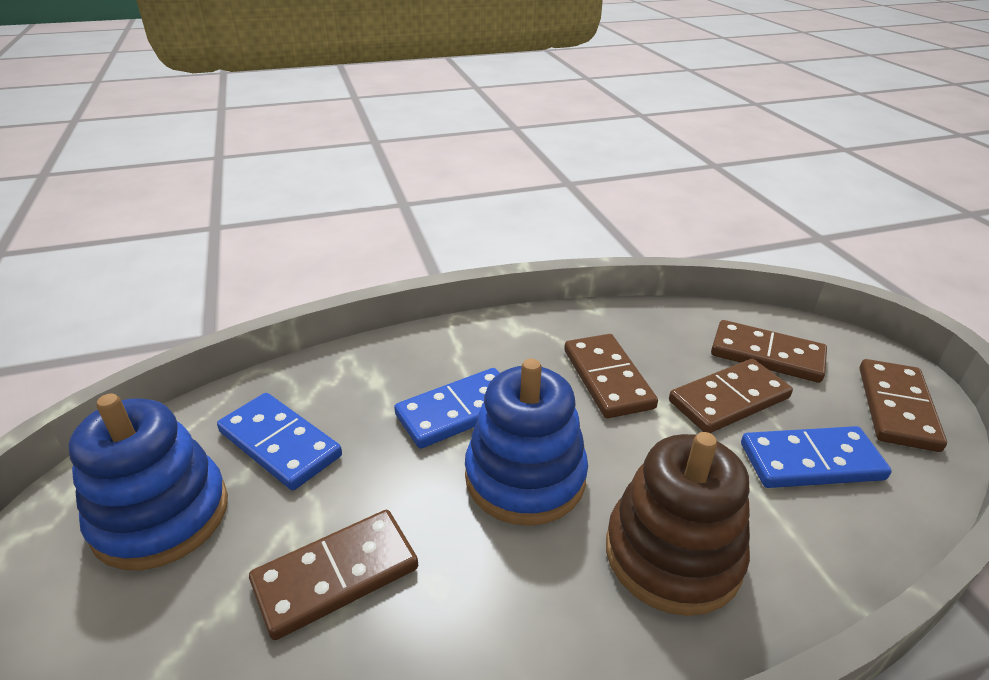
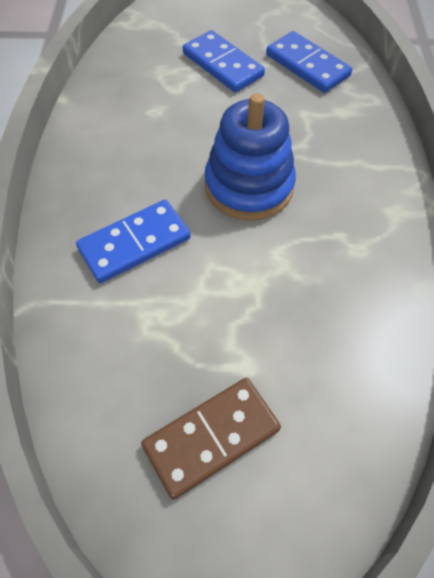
blue stacking toy: [68,394,228,570] [465,359,588,526] = 2 -> [204,93,296,221] = 1
brown domino: [249,510,418,640] [564,334,658,418] [669,359,793,433] [711,320,827,383] [860,359,947,452] = 5 -> [141,378,281,500] = 1
brown stacking toy: [606,432,750,616] = 1 -> none = 0

